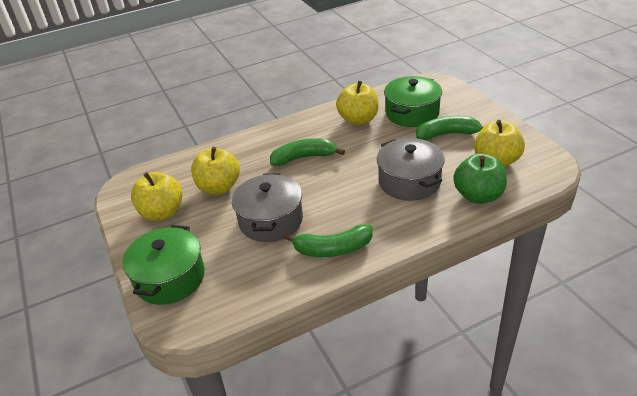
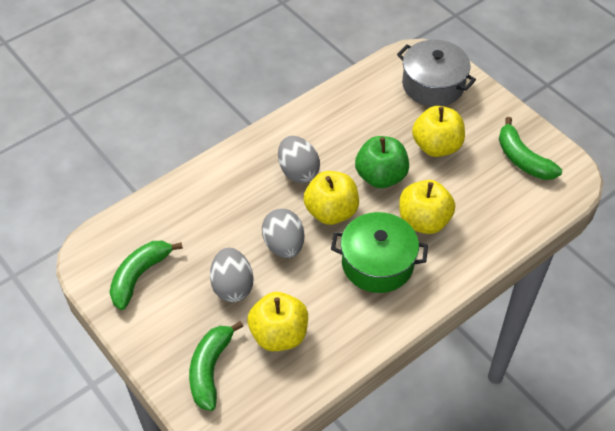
green pot: [123,225,205,305] [384,76,442,127] = 2 -> [331,212,428,293] = 1
grey egg: none = 0 -> [210,248,254,302] [262,209,305,258] [278,136,320,183] = 3
grey pot: [232,173,303,242] [377,138,445,201] = 2 -> [397,40,476,107] = 1

